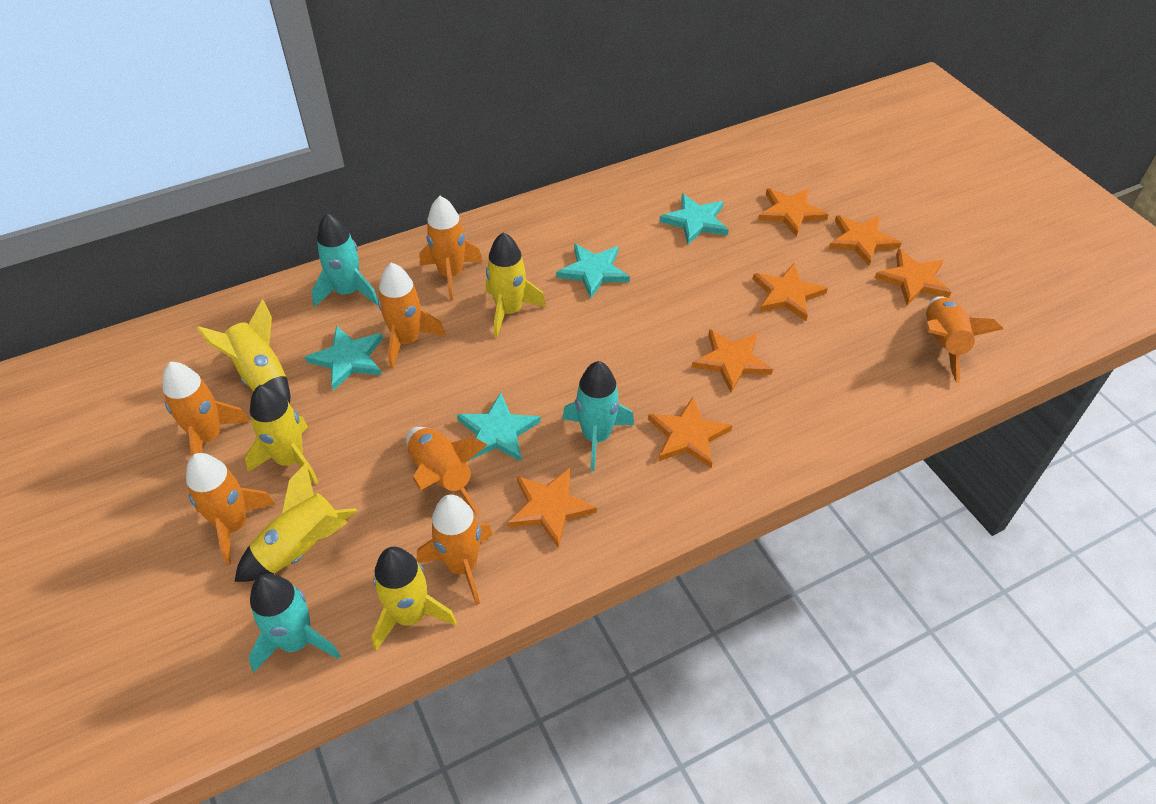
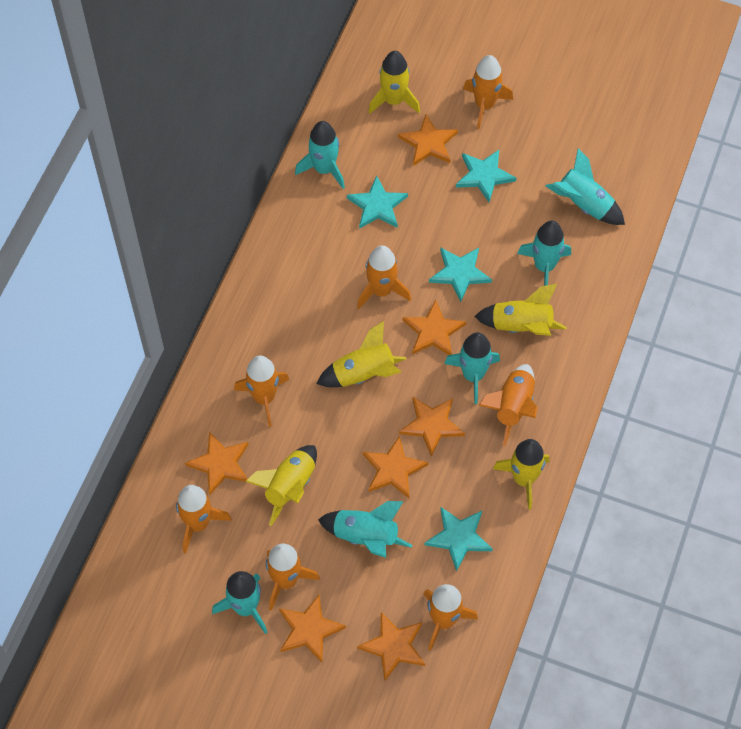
turquoise rocket: [248,573,341,672] [312,213,378,307] [562,361,634,471] = 3 -> [212,571,268,634] [295,121,345,189] [318,501,412,558] [444,332,500,404] [517,221,571,286] [546,148,625,225] = 6

